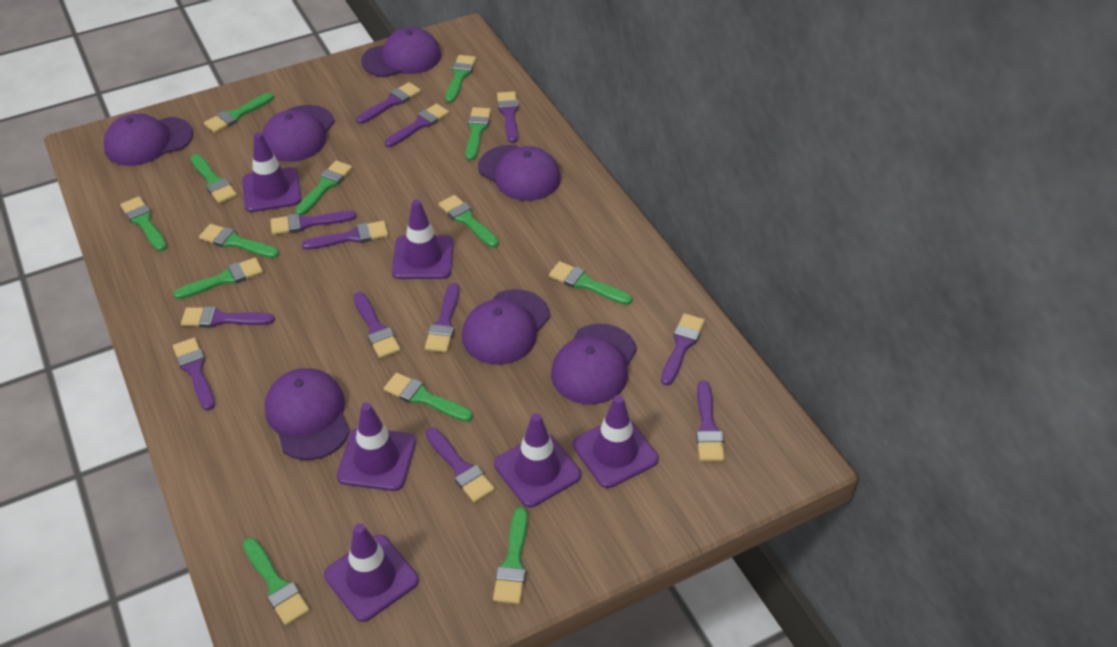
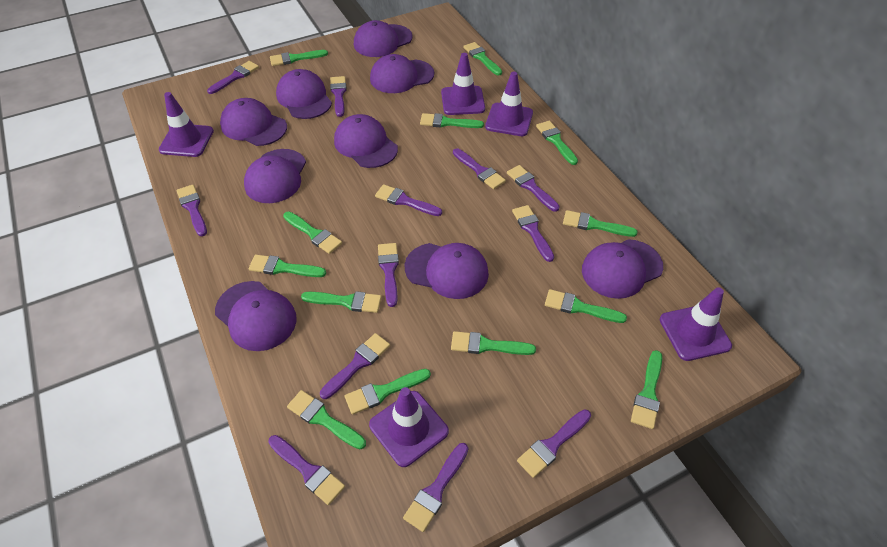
purple cap: [104,113,193,166] [262,105,335,162] [265,368,350,460] [361,27,441,77] [462,289,550,365] [478,145,561,201] [551,324,637,405] = 7 -> [215,281,296,351] [220,98,287,146] [244,149,306,203] [276,69,332,119] [334,114,398,168] [354,20,413,57] [370,54,434,93] [404,243,489,299] [582,239,663,299] = 9
purple traffic cone: [242,132,301,212] [324,523,419,622] [337,402,416,491] [392,199,454,279] [494,413,581,507] [573,395,659,488] = 6 -> [159,92,214,157] [369,387,449,467] [441,53,485,115] [485,71,533,136] [660,287,732,361] = 5

